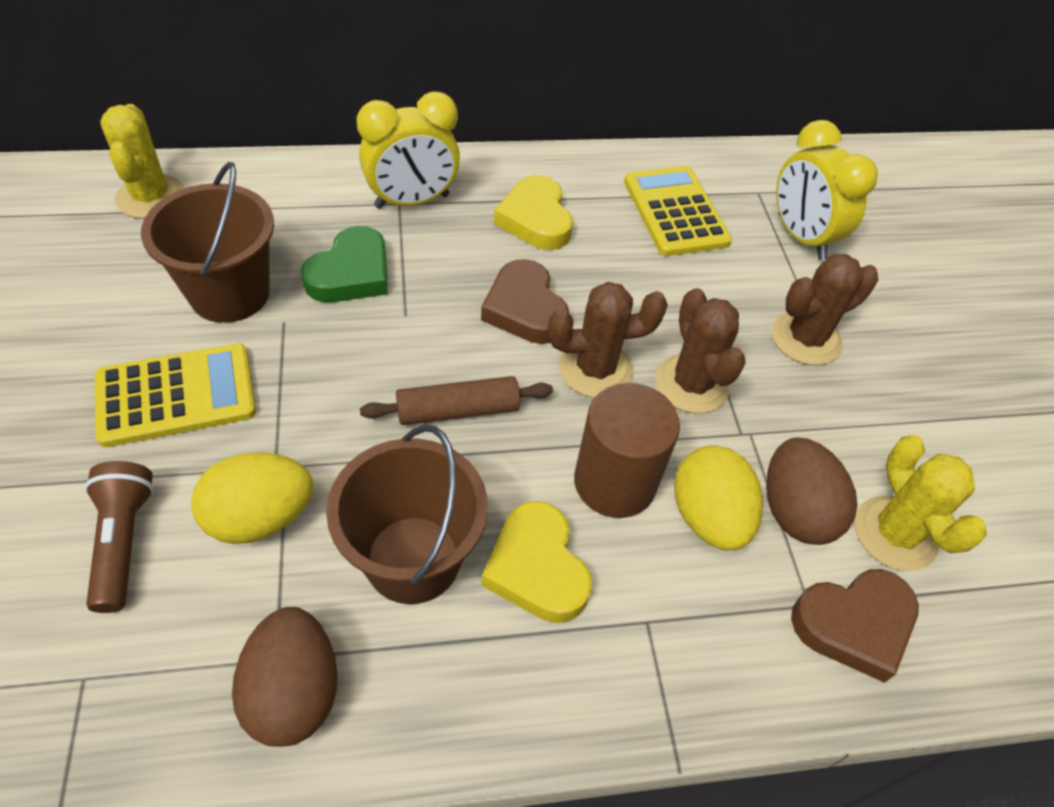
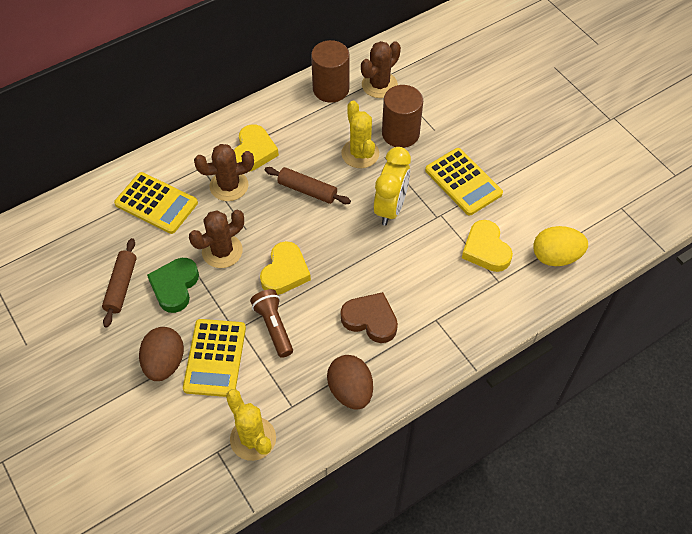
brown bucket: [141,162,274,323] [326,425,488,604] = 2 -> none = 0
brown cylinder: [574,383,680,518] = 1 -> [311,40,350,103] [382,85,423,148] = 2
brown heart: [481,259,569,344] [791,569,919,683] = 2 -> [341,292,398,343] = 1
brown rolling pin: [360,376,553,425] = 1 -> [102,238,137,328] [265,167,351,204] = 2
yellow calculator: [95,343,256,447] [624,166,732,256] = 2 -> [114,172,198,234] [183,319,246,397] [425,148,503,215] = 3
yellow clock: [356,92,460,209] [776,120,878,260] = 2 -> [374,147,411,226] = 1
yellow egg: [191,453,313,544] [674,446,763,550] = 2 -> [533,226,588,266] = 1
yellow heart: [482,501,592,623] [494,175,573,250] = 2 -> [234,124,279,172] [260,241,311,295] [462,220,513,272] = 3

